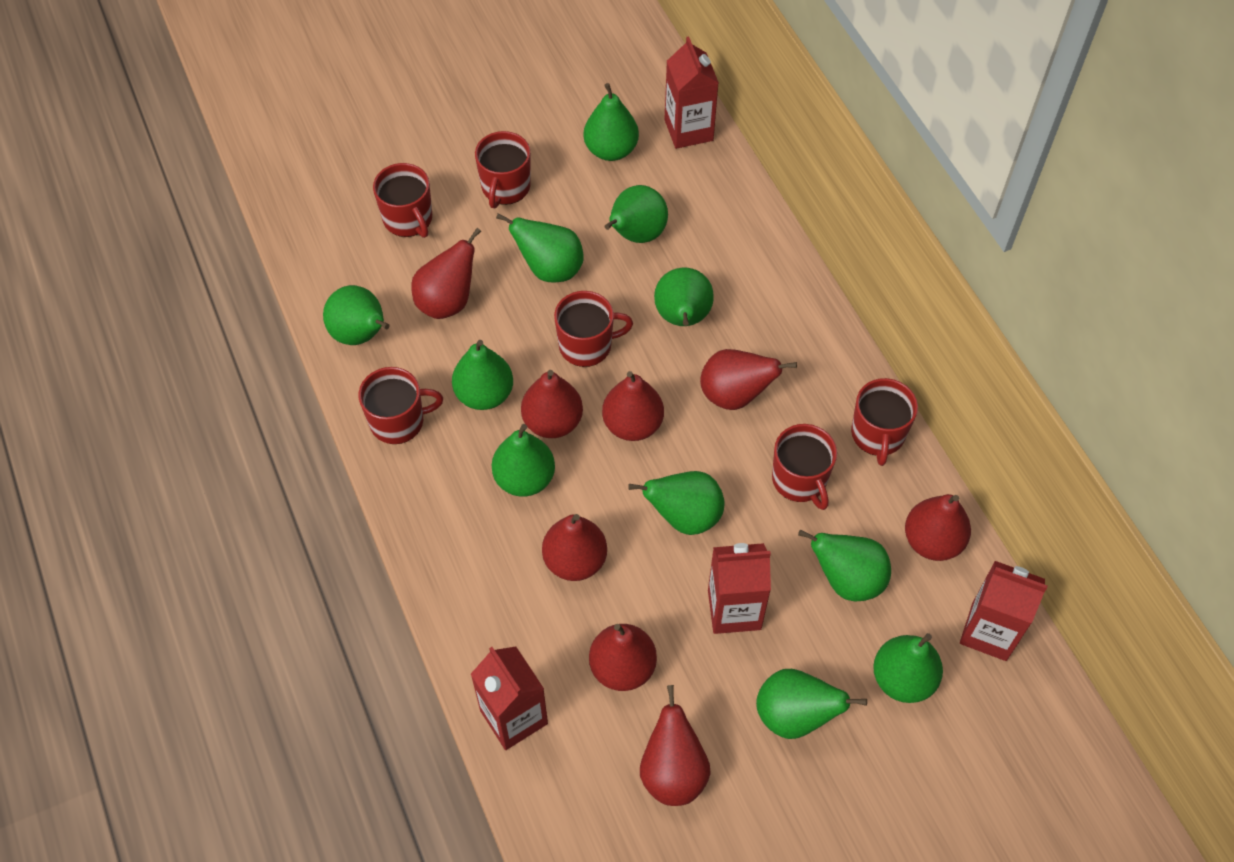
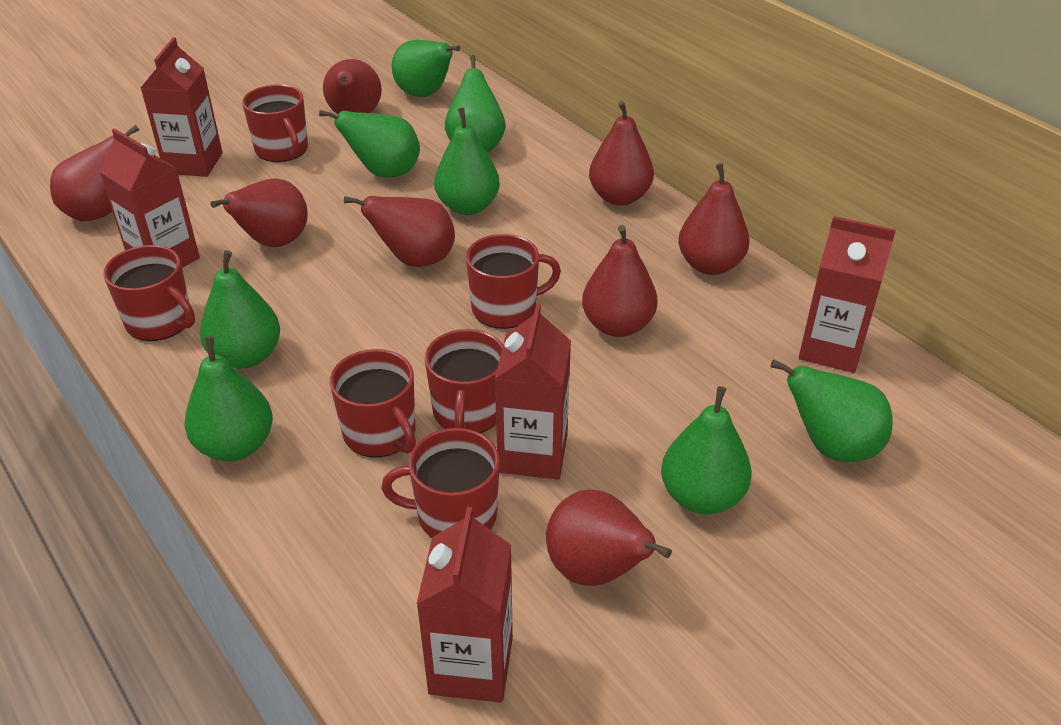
green pear: [323,285,390,345] [452,340,513,410] [492,424,555,497] [496,213,584,283] [584,83,639,161] [605,185,668,243] [628,471,724,535] [654,268,714,326] [756,669,867,739] [798,530,891,602] [873,633,943,703] = 11 -> [184,336,273,461] [200,250,280,368] [319,110,420,178] [392,40,460,97] [434,108,500,215] [445,55,506,153] [661,386,752,514] [770,359,892,462] = 8
red carton: [471,646,548,750] [664,36,719,149] [708,543,771,634] [960,561,1047,661] = 4 -> [99,128,200,268] [141,37,223,177] [417,507,513,703] [495,303,571,479] [799,216,896,373] = 5

